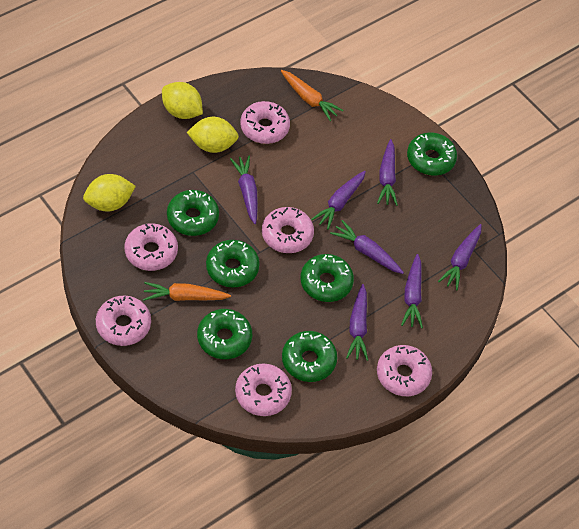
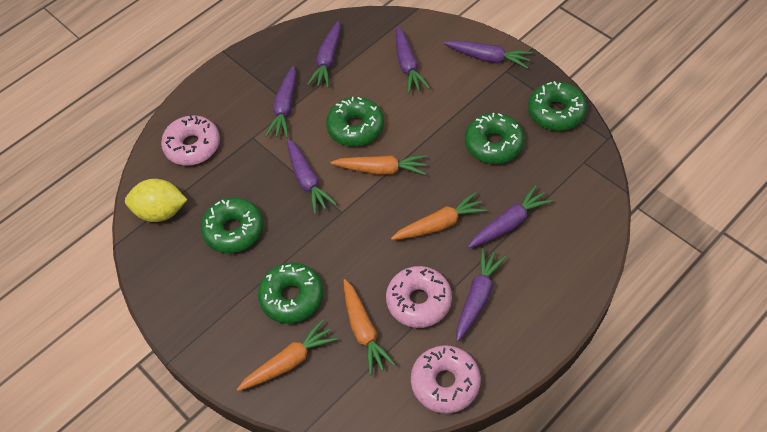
green donut: [167,190,219,236] [197,309,252,359] [206,240,260,288] [282,331,337,382] [300,254,354,302] [407,132,457,176] = 6 -> [201,197,263,253] [258,263,323,323] [326,97,384,147] [465,113,524,164] [528,81,587,131] = 5
orange carrot: [143,282,231,301] [281,70,344,121] = 2 -> [237,319,337,391] [330,155,427,175] [343,279,396,375] [391,192,487,240] = 4
pink donut: [96,296,151,346] [125,223,178,271] [235,363,292,416] [240,101,290,144] [262,207,314,253] [377,345,432,396] = 6 -> [161,115,220,166] [386,266,452,328] [411,345,481,414] = 3
yellow lemon: [83,174,136,211] [162,82,203,119] [187,117,239,153] = 3 -> [125,179,187,222] = 1

